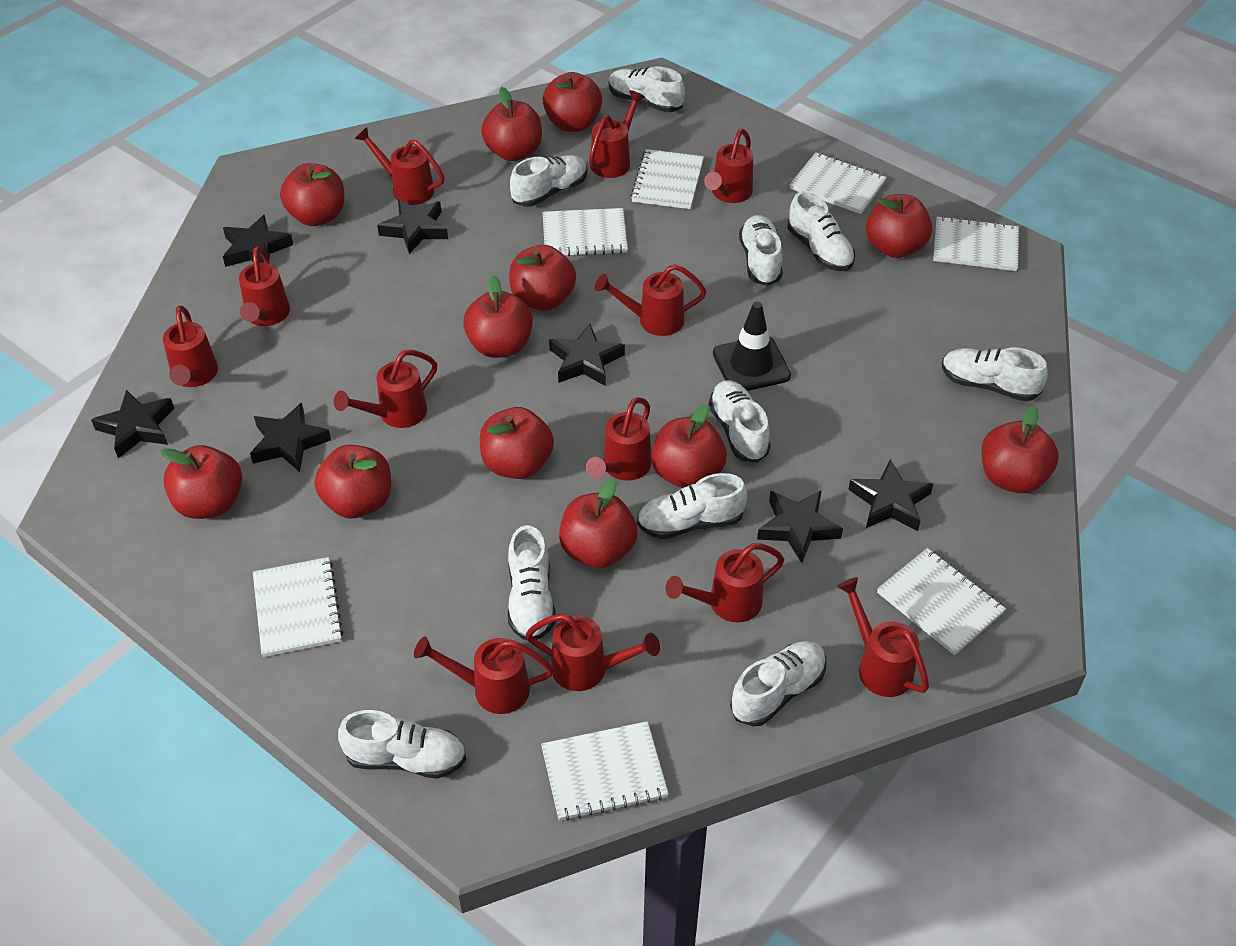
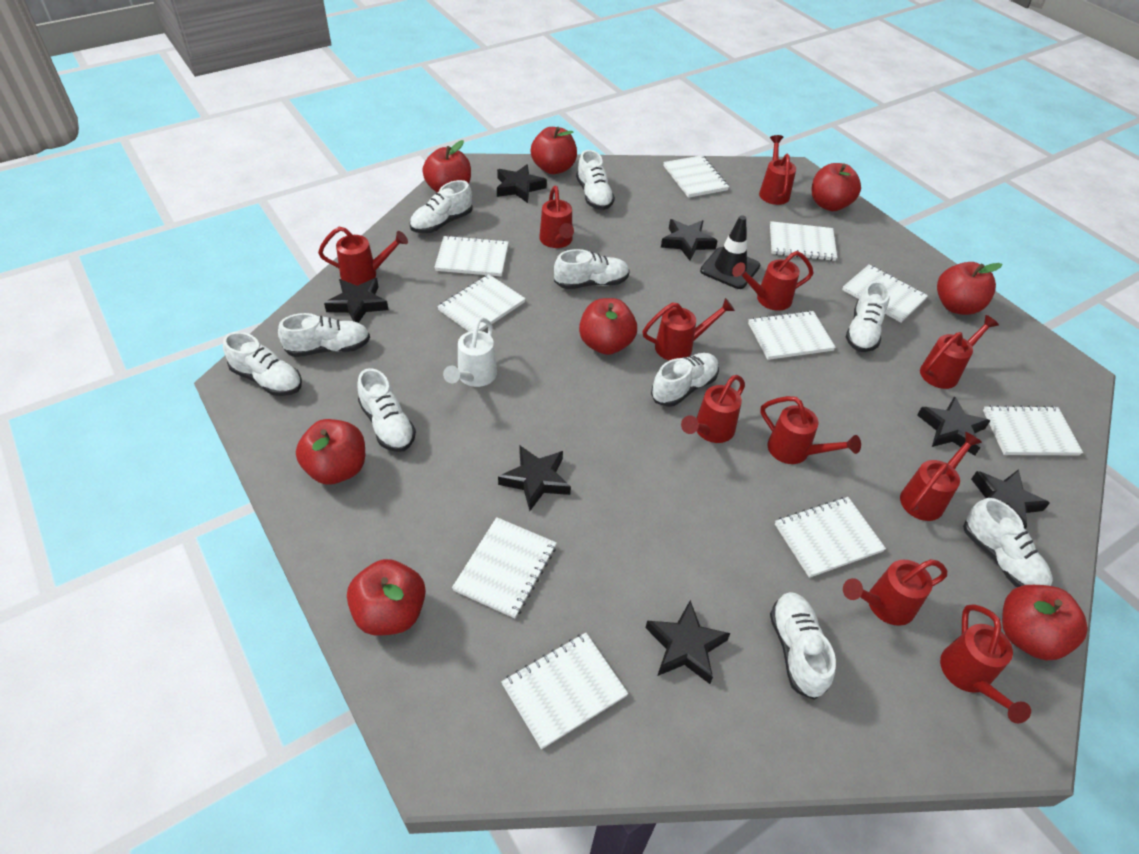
red apple: [161,445,242,519] [280,163,344,226] [314,445,391,518] [463,275,533,358] [480,407,554,479] [481,87,542,161] [509,245,576,311] [543,72,602,132] [559,478,638,568] [651,404,727,488] [866,194,932,258] [981,406,1059,493] = 12 -> [296,419,365,485] [347,559,426,636] [422,140,471,192] [531,127,577,174] [579,298,637,355] [812,163,861,211] [937,262,1002,315] [1002,585,1088,660] = 8
red watering can: [163,306,218,387] [239,246,290,326] [334,350,437,428] [355,127,444,205] [414,636,554,714] [526,613,660,691] [586,397,652,481] [589,90,645,178] [595,264,706,336] [666,543,784,623] [704,129,753,203] [837,577,929,697] = 12 -> [318,227,408,286] [539,186,574,248] [642,298,735,361] [681,375,745,443] [732,251,813,311] [759,135,796,205] [760,396,861,464] [843,559,947,626] [900,432,982,521] [920,315,999,389] [940,604,1031,723] = 11
white notebook: [253,557,343,657] [541,721,669,821] [543,208,628,256] [630,149,704,209] [790,152,887,214] [877,548,1006,655] [933,216,1019,271] = 7 -> [434,235,509,276] [437,274,526,332] [452,517,557,618] [501,633,628,750] [663,155,729,198] [748,310,836,360] [770,221,837,261] [775,497,886,578] [842,264,928,323] [983,405,1083,455] = 10
white watering can: none = 0 -> [443,317,497,387] = 1

